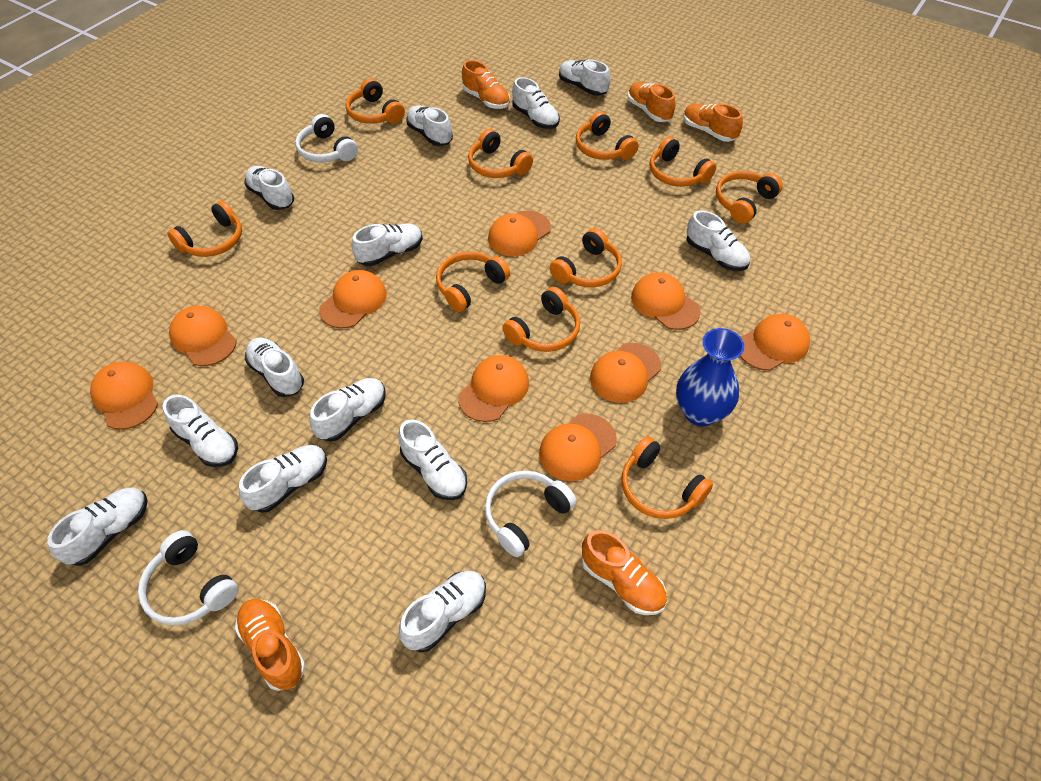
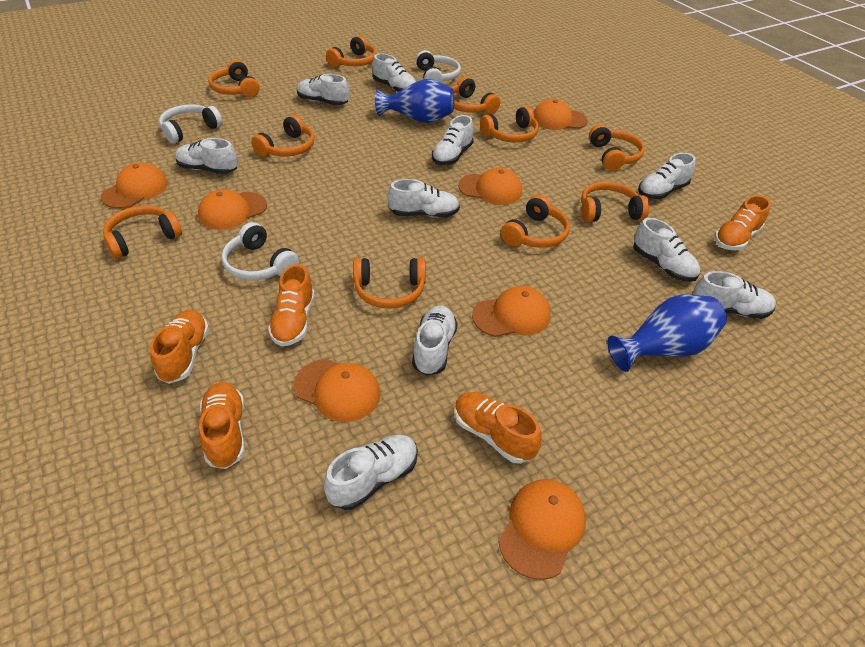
blue vase: [676,328,745,426] = 1 -> [375,79,454,123] [607,294,727,372] = 2
orange cap: [90,362,158,430] [169,306,237,366] [319,270,387,329] [458,355,529,422] [488,211,551,256] [539,414,617,481] [590,343,661,403] [631,272,701,330] [740,314,810,371] = 9 -> [101,163,168,209] [198,190,267,230] [294,359,381,422] [458,168,522,205] [472,286,550,337] [498,479,586,580] [533,99,588,130] = 7
white shoe: [47,488,148,566] [163,395,238,467] [239,445,327,513] [244,166,294,210] [245,338,304,397] [310,378,386,442] [351,224,423,266] [398,419,467,500] [399,571,486,652] [406,106,453,146] [512,77,560,129] [559,59,610,96] [686,210,750,271] = 13 -> [175,138,238,174] [297,74,349,105] [324,435,418,510] [372,53,416,92] [388,179,460,218] [412,306,458,376] [432,115,474,165] [633,218,700,282] [638,153,696,199] [692,271,776,319] = 10

